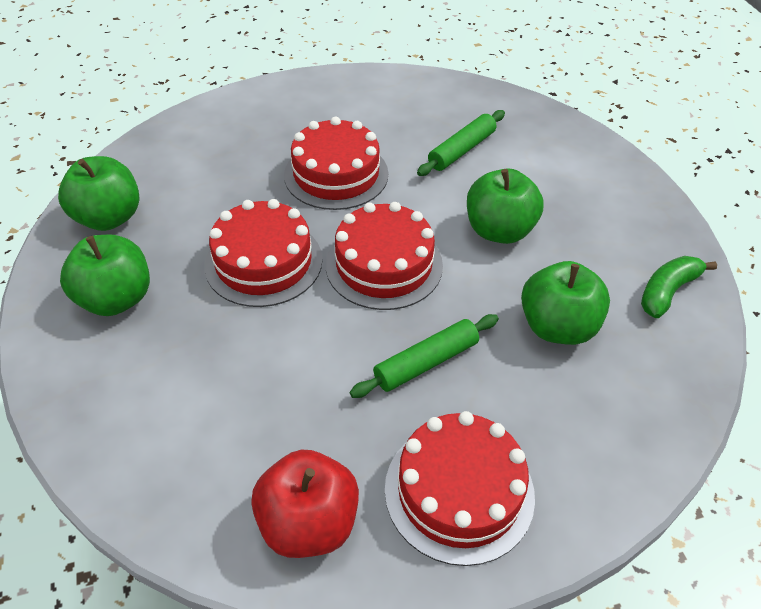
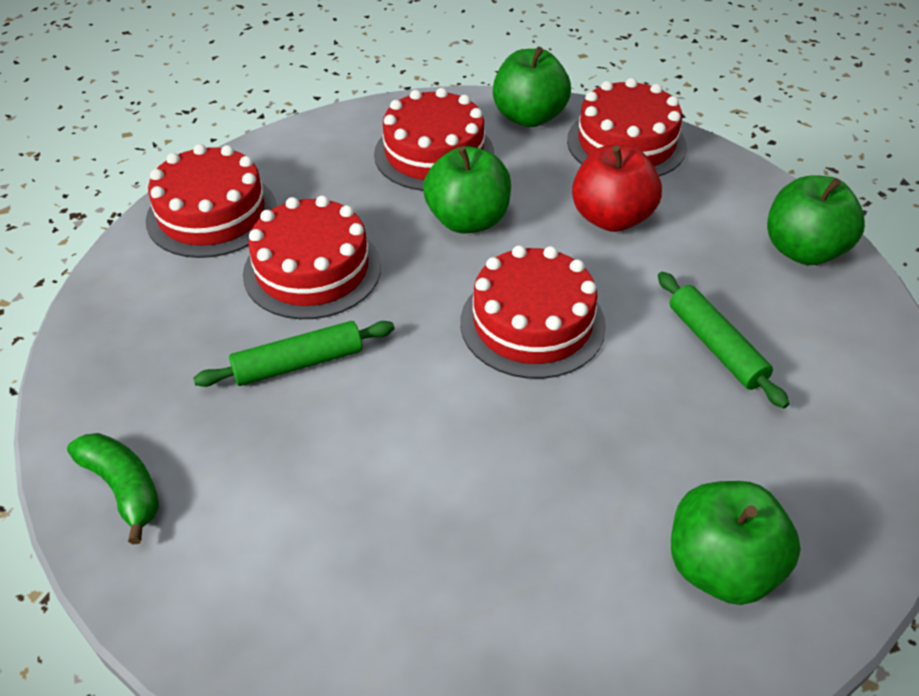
red cake: [204,199,322,307] [284,117,388,210] [326,202,443,310] [385,411,535,566] = 4 -> [146,144,277,258] [243,196,381,319] [374,88,494,191] [460,245,606,379] [567,78,687,176] = 5

